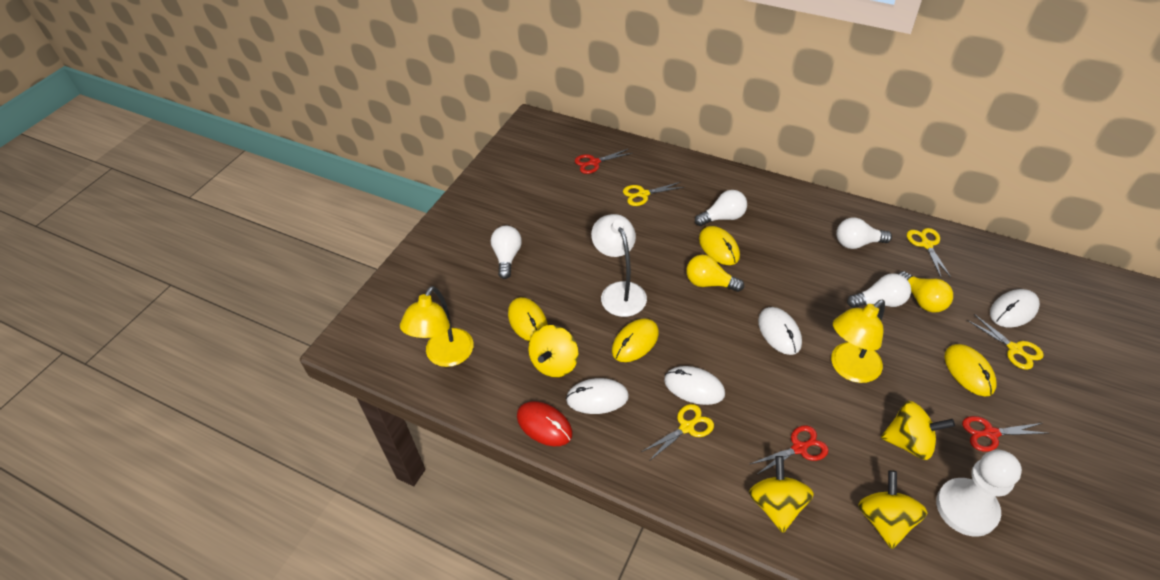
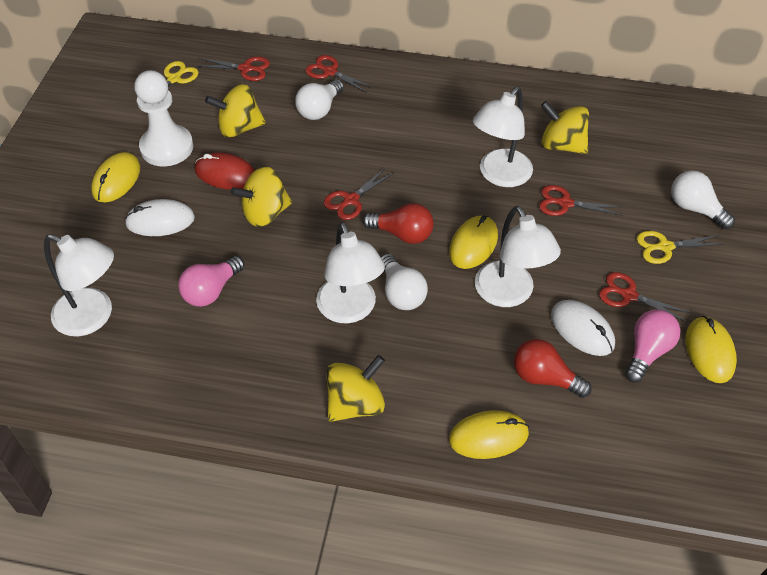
pink light bulb: none = 0 -> [178,256,245,307] [625,309,681,383] = 2
red light bulb: none = 0 -> [363,203,434,244] [514,339,592,398] = 2
red scissors: [575,149,632,174] [751,425,829,475] [962,416,1047,452] = 3 -> [197,57,270,81] [305,55,374,93] [324,167,395,220] [539,185,622,216] [599,272,691,322] = 5
white lamp: [591,214,647,317] = 1 -> [44,234,114,336] [316,222,385,324] [473,87,533,187] [475,206,561,307] = 4
white light bulb: [491,226,522,279] [695,190,747,226] [836,218,892,249] [847,273,911,308] = 4 -> [295,79,344,120] [381,253,428,310] [671,171,735,229] = 3
white mouse: [566,378,629,414] [664,366,725,405] [758,307,802,355] [990,289,1040,328] = 4 -> [124,199,195,236] [551,300,615,356] = 2
yellow lamp: [400,286,473,367] [831,300,885,383] = 2 -> none = 0
yellow light bulb: [686,255,744,292] [898,271,953,313] = 2 -> none = 0
yellow scissors: [623,182,684,206] [641,404,714,461] [907,228,951,277] [967,314,1044,370] = 4 -> [136,61,199,104] [636,231,724,264] = 2

